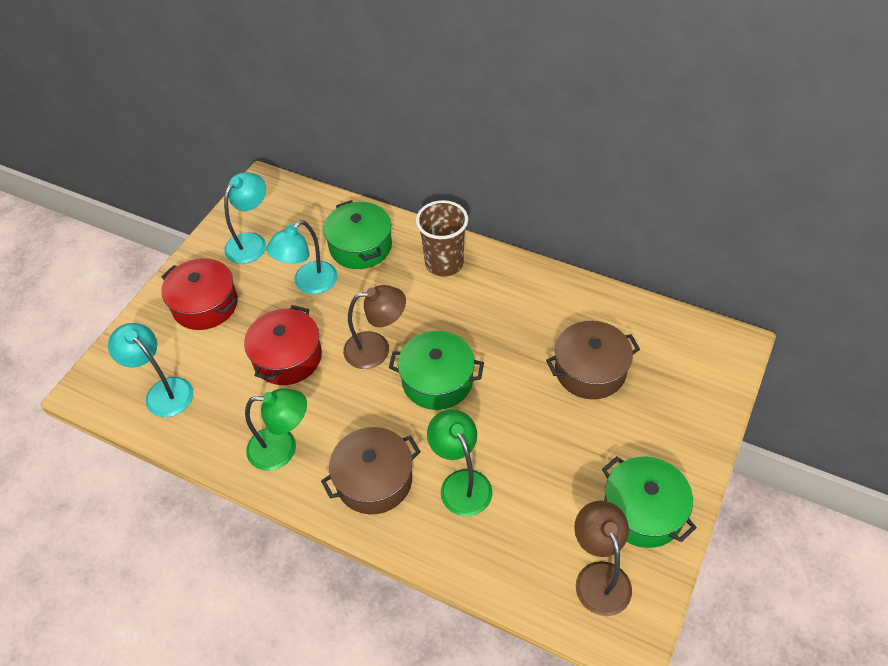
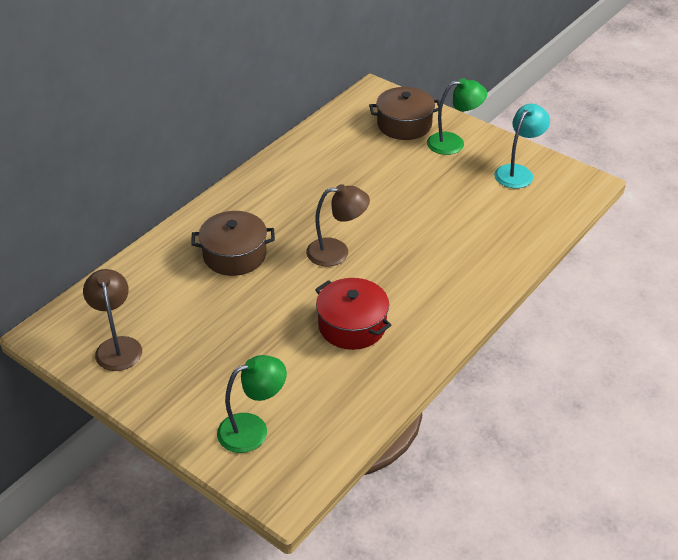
brown cup: [416,200,468,277] = 1 -> none = 0
green pot: [323,200,392,269] [389,331,484,410] [602,456,697,548] = 3 -> none = 0
red pot: [161,258,238,330] [244,305,322,385] = 2 -> [315,278,391,350] = 1
turquoise lamp: [108,323,193,417] [224,172,266,264] [266,220,338,294] = 3 -> [494,104,550,188] = 1

